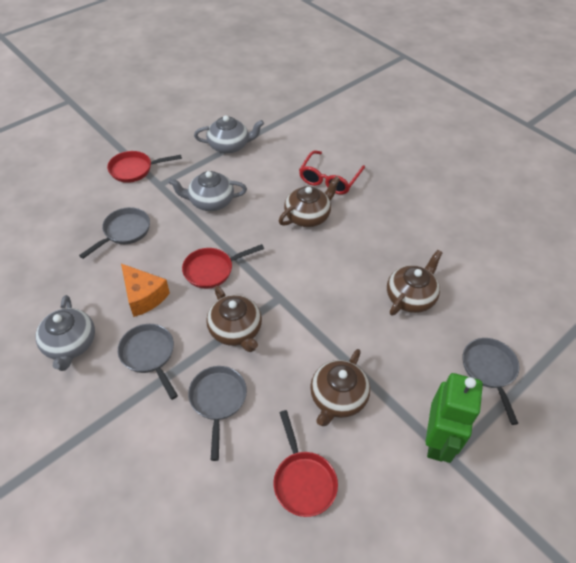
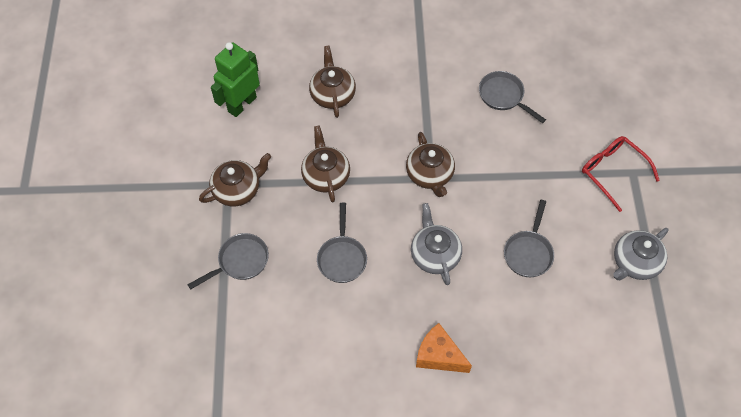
grey teapot: [36,295,95,371] [168,171,247,211] [194,115,264,153] = 3 -> [411,203,462,285] [613,228,669,280] = 2
red pan: [107,151,182,183] [182,244,264,289] [274,410,338,517] = 3 -> none = 0

